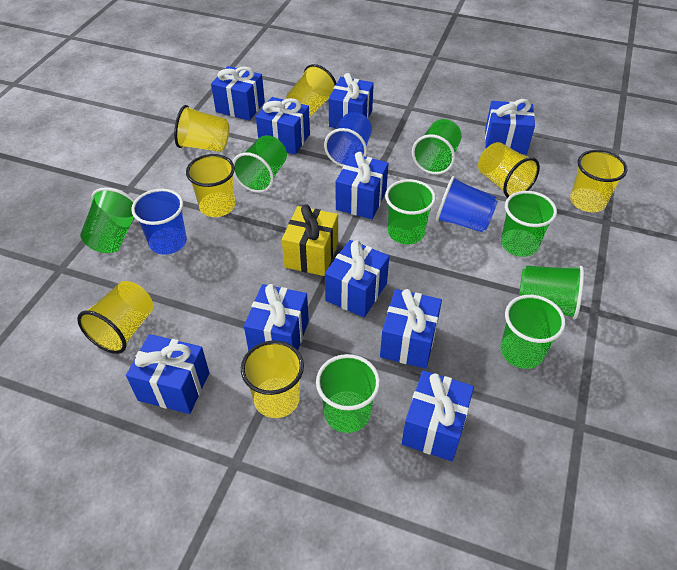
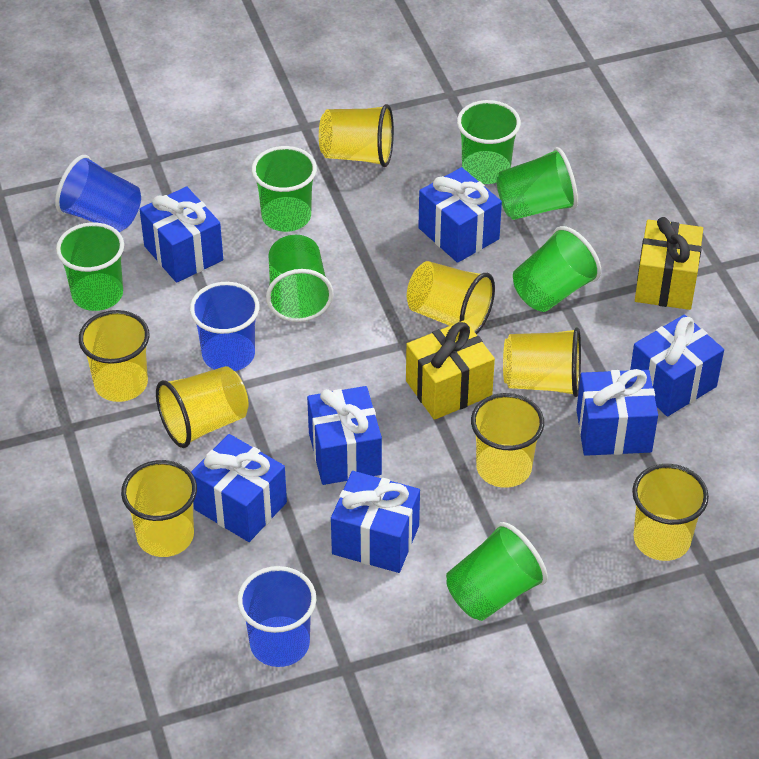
blue gift: [126,334,209,414] [211,66,265,121] [244,284,309,351] [256,97,310,155] [325,240,389,317] [329,73,374,128] [336,152,389,219] [380,289,442,369] [402,370,474,461] [485,99,535,154] = 10 -> [140,187,223,283] [191,434,287,542] [307,386,382,485] [331,471,420,573] [418,167,502,263] [576,369,658,456] [630,315,724,417] = 7
green cup: [80,187,135,253] [233,135,287,193] [316,354,380,433] [385,179,436,244] [412,119,462,175] [500,295,566,369] [501,191,557,257] [519,265,584,320] = 8 -> [56,222,124,311] [252,146,317,232] [266,235,333,322] [446,522,547,621] [457,100,521,184] [497,147,578,220] [513,226,601,312] = 7
yellow cup: [77,281,154,354] [174,105,229,152] [186,154,235,217] [241,340,304,418] [286,64,337,117] [478,142,540,198] [570,150,628,212] = 7 -> [79,310,150,402] [121,460,197,557] [156,366,249,448] [319,104,394,167] [407,261,495,334] [471,393,544,488] [503,327,581,397] [632,464,709,561] = 8
yellow gift: [282,204,338,276] = 1 -> [406,320,495,420] [635,217,703,310] = 2

